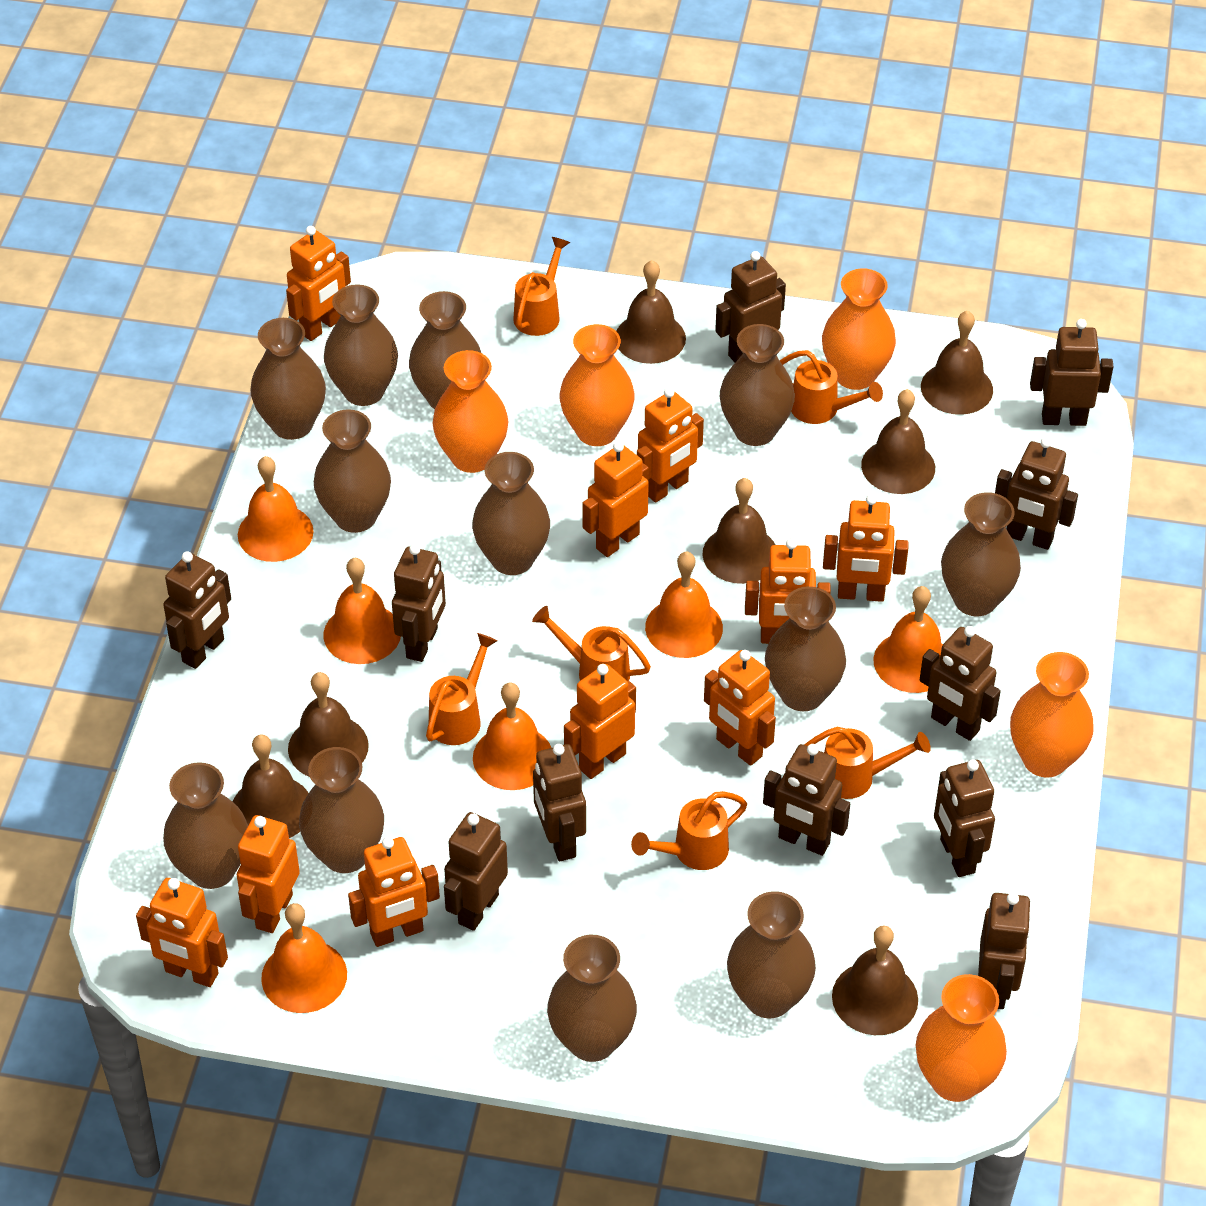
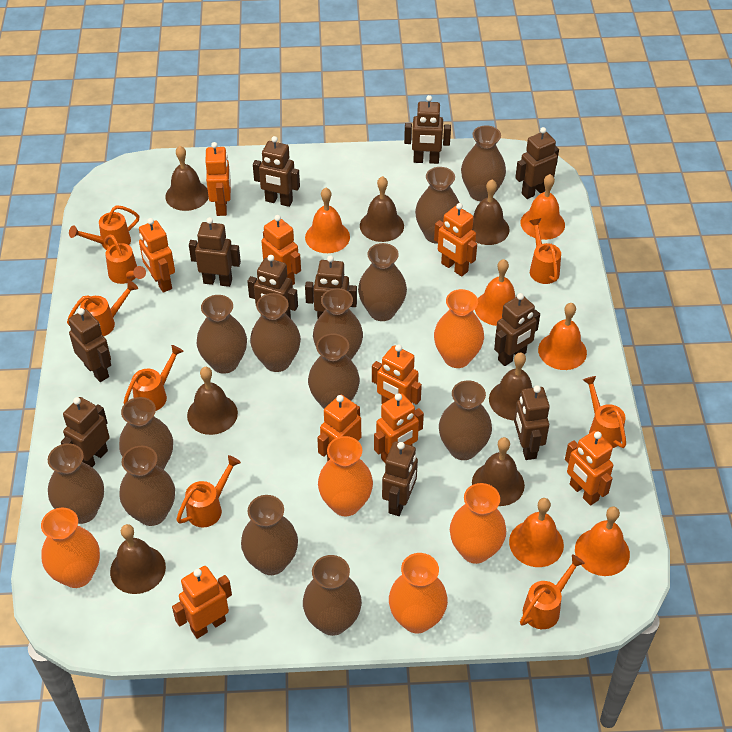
brown vase: [163,762,248,889] [251,318,326,440] [299,747,384,873] [314,409,391,533] [324,284,398,406] [409,291,481,409] [472,452,550,575] [547,935,637,1062] [720,324,795,446] [727,891,816,1018] [765,586,846,711] [941,492,1021,616] = 12 -> [48,443,104,524] [119,397,173,470] [119,446,175,526] [197,295,247,374] [241,495,298,575] [250,293,301,372] [303,555,362,636] [308,333,360,409] [313,288,363,360] [358,243,407,321] [415,167,460,244] [439,380,492,460] [461,125,506,201] = 13
orange robot: [136,878,228,987] [237,815,300,933] [286,226,351,341] [348,837,440,947] [564,664,636,779] [582,441,649,557] [637,387,704,503] [704,650,776,766] [745,538,831,644] [823,494,909,602] = 10 -> [139,218,175,293] [172,566,232,639] [205,142,231,216] [261,215,301,285] [317,395,361,462] [372,344,422,405] [374,393,424,463] [434,203,477,276] [565,431,613,505] = 9
orange watering can: [426,633,498,745] [513,237,570,336] [532,606,651,681] [631,791,747,870] [780,350,883,424] [804,727,931,799] = 6 -> [67,280,138,336] [69,205,139,250] [104,235,146,284] [124,345,184,411] [176,455,241,528] [520,554,585,629] [529,218,561,284] [583,376,626,448] = 8

